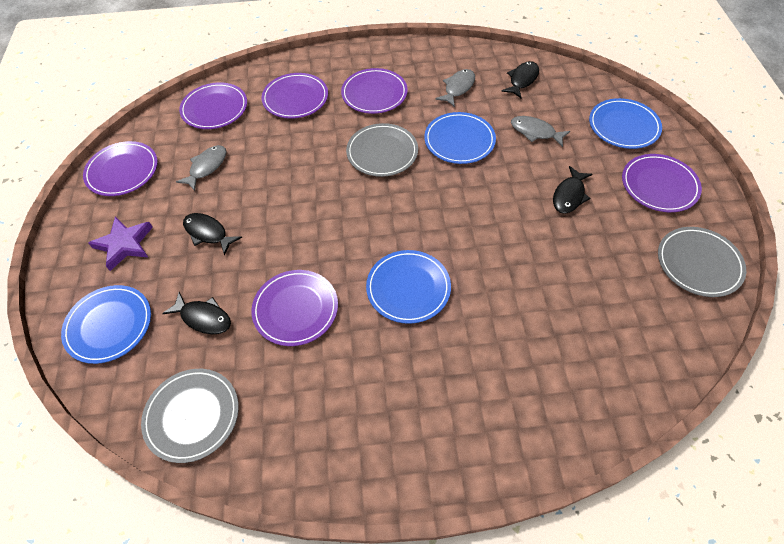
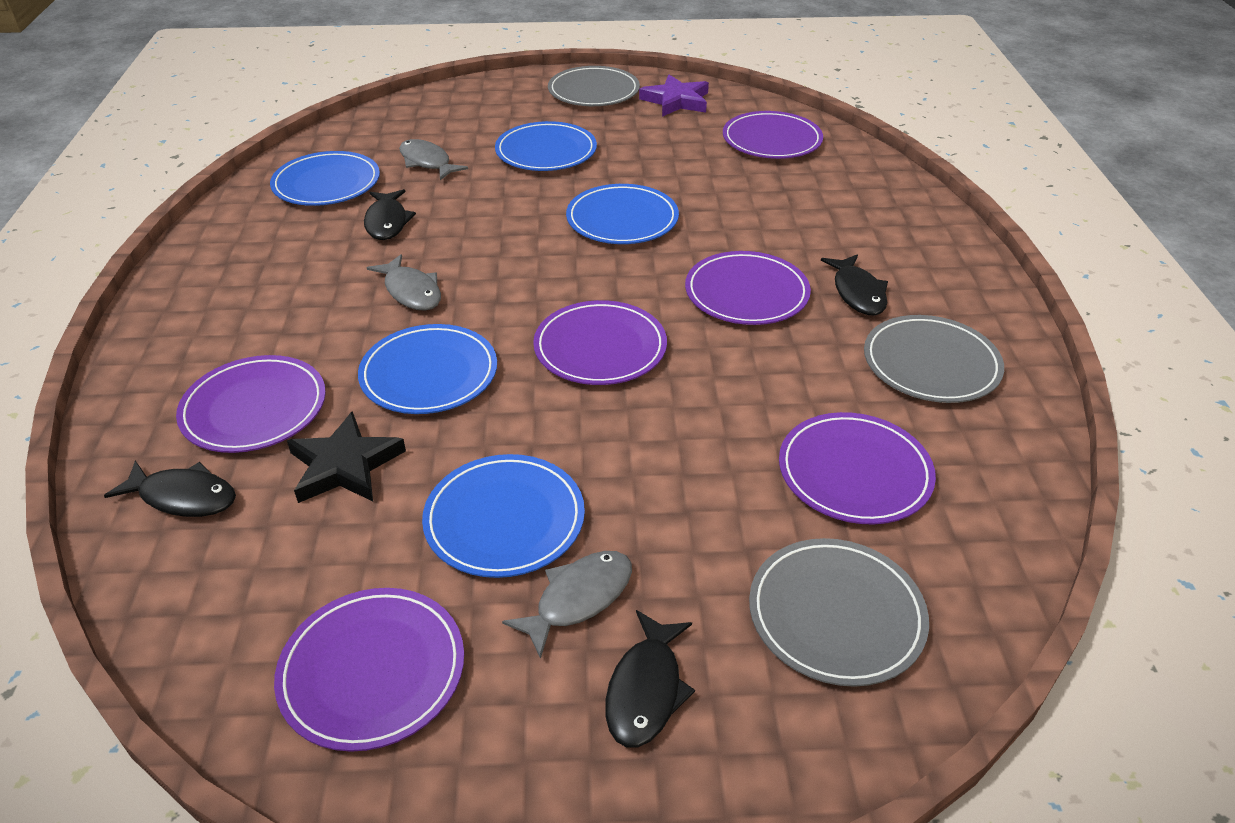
black star: none = 0 -> [287,411,406,503] = 1
blue plate: [61,285,151,364] [366,250,451,324] [424,112,496,164] [589,98,662,149] = 4 -> [270,151,380,206] [358,324,497,414] [422,454,585,578] [495,121,597,171] [566,184,679,244] = 5

